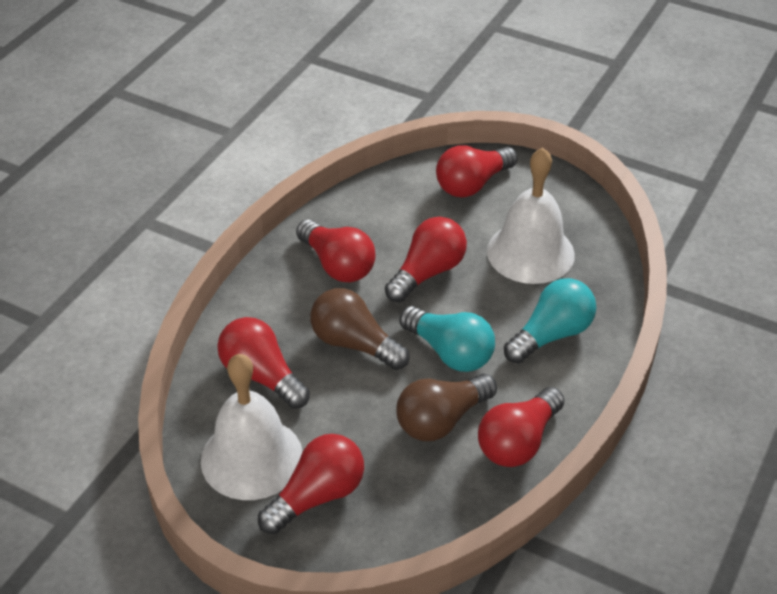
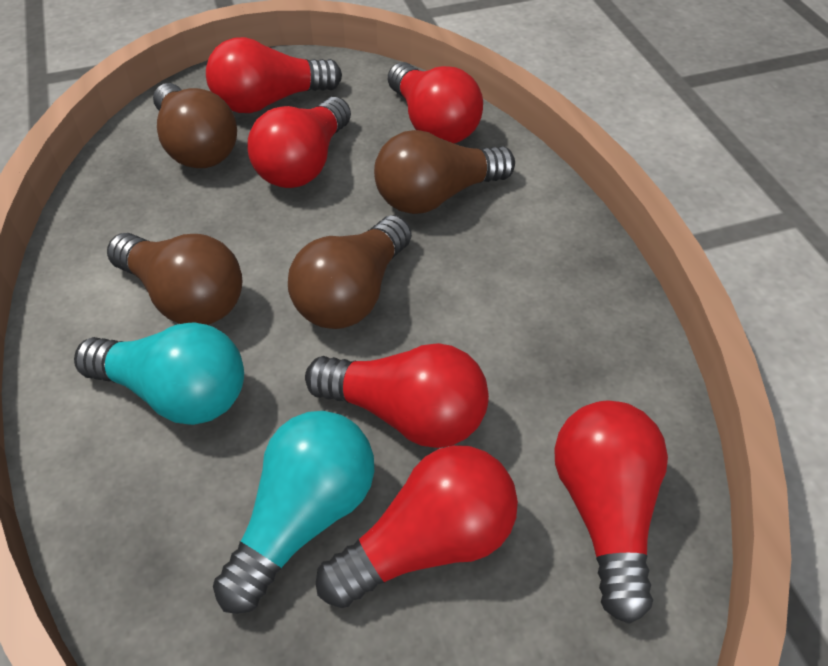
brown light bulb: [310,288,409,370] [396,374,497,441] = 2 -> [107,233,243,325] [153,83,237,168] [288,215,412,329] [374,130,515,214] = 4
white bell: [201,354,303,500] [487,148,575,284] = 2 -> none = 0

